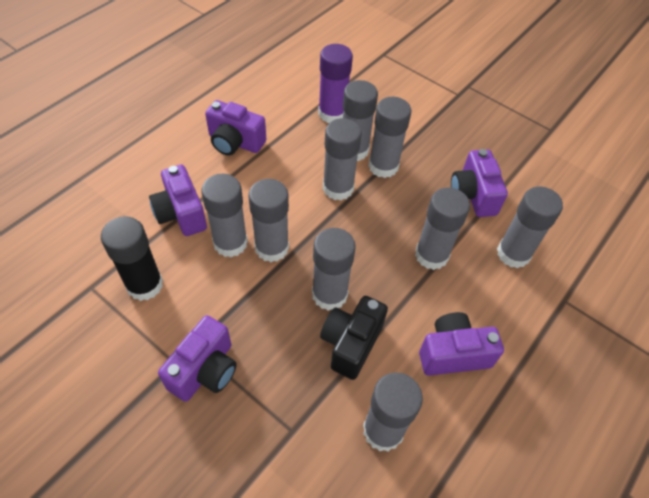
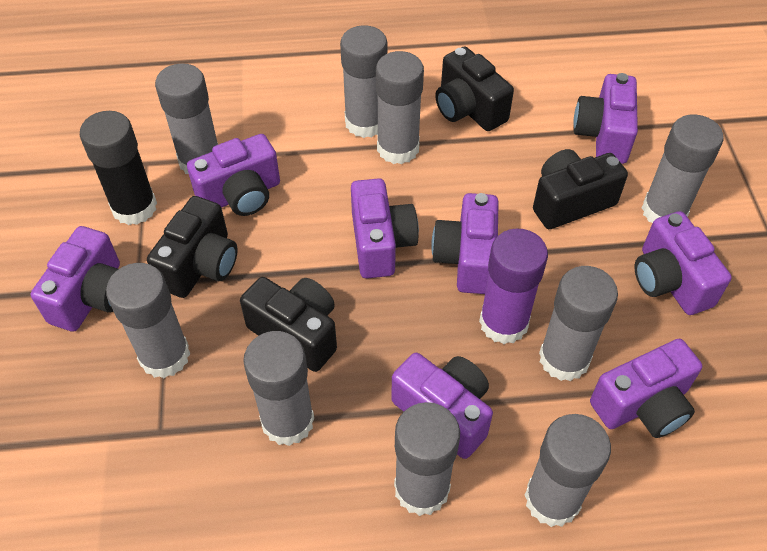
black camera: [320,296,388,380] = 1 -> [147,196,238,298] [240,277,337,372] [435,46,514,131] [533,149,628,229] = 4
purple camera: [149,165,207,236] [158,315,237,402] [205,100,266,156] [419,312,504,376] [451,149,508,217] = 5 -> [31,226,120,332] [187,134,280,216] [351,178,419,278] [391,353,493,459] [431,193,499,294] [573,73,638,164] [590,339,702,438] [635,211,732,315] = 8

